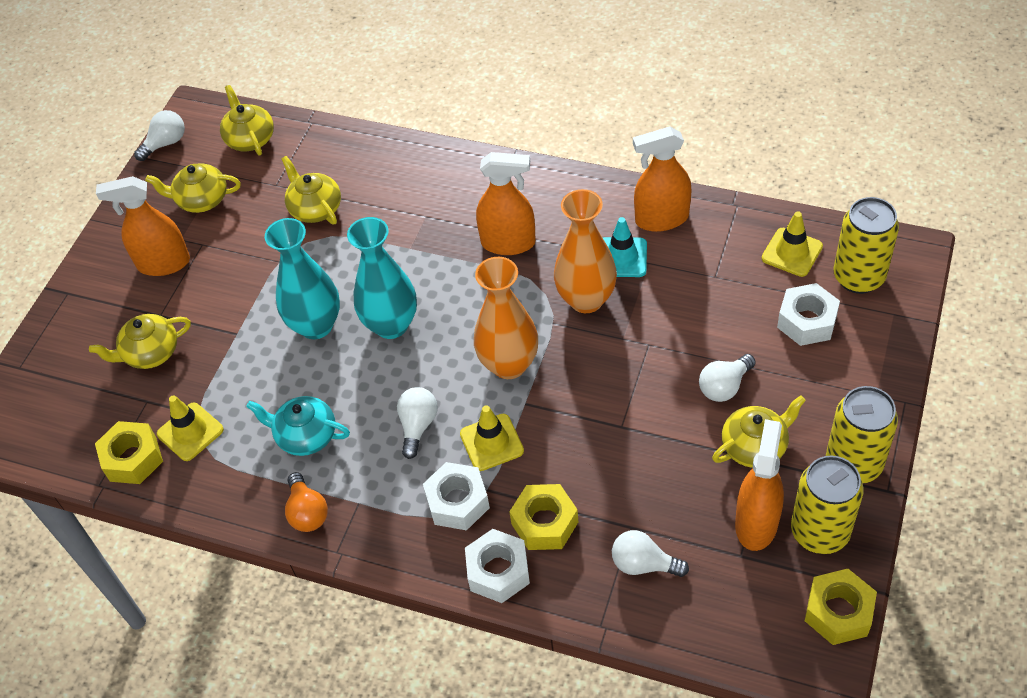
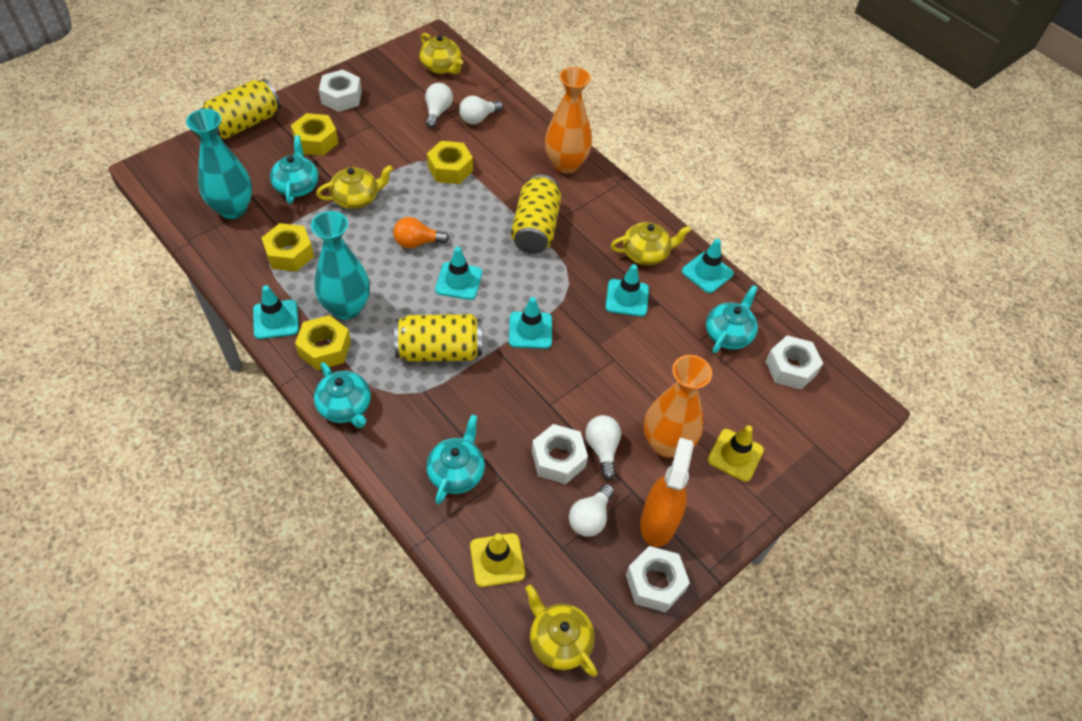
orange spray bottle: [96,176,190,276] [476,152,536,255] [633,127,692,232] [735,419,784,551] = 4 -> [640,438,694,547] = 1
turquoise teapot: [246,396,350,456] = 1 -> [270,135,319,204] [314,362,371,428] [426,415,485,504] [706,285,758,353] = 4
turquoise traffic cone: [603,217,647,277] = 1 -> [253,285,299,339] [435,247,482,300] [509,297,552,349] [605,264,649,317] [682,239,734,293] = 5
white nut: [423,462,490,530] [465,529,530,603] [777,283,840,346] = 3 -> [319,69,362,112] [532,424,588,484] [626,546,690,613] [765,335,823,390] = 4
yellow nut: [95,421,163,484] [509,484,578,550] [805,569,877,645] = 3 -> [262,223,314,272] [291,113,338,156] [295,315,351,370] [427,141,473,184] = 4
yellow teapot: [89,314,191,369] [145,164,241,213] [220,85,274,156] [282,156,341,225] [712,395,806,468] = 5 -> [316,165,393,209] [419,33,463,74] [525,585,597,677] [611,222,691,266] = 4
yellow traffic cone: [157,395,224,461] [460,405,524,471] [762,211,823,277] = 3 -> [470,533,525,587] [707,425,764,482] = 2

